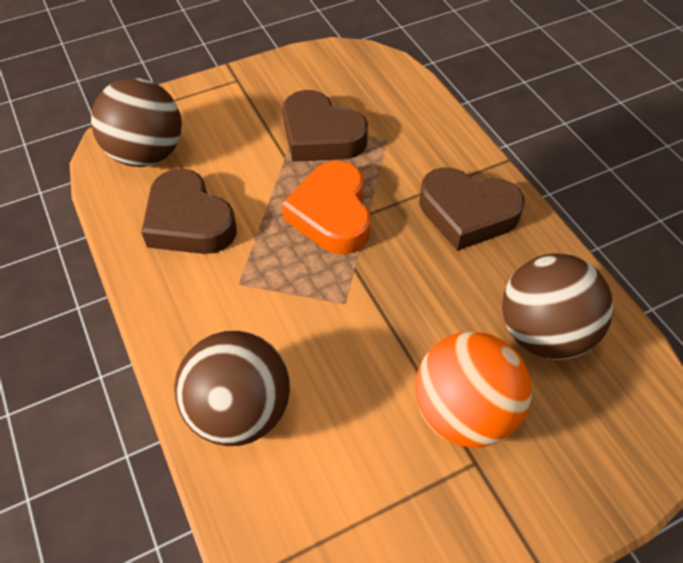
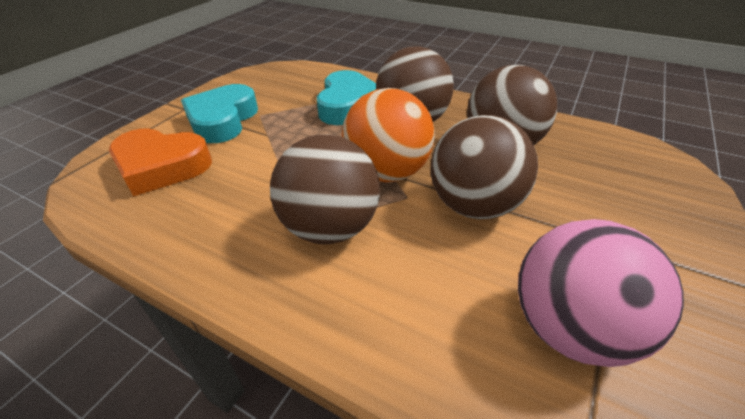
brown ball: [91,78,182,167] [174,331,290,446] [502,254,613,360] = 3 -> [270,135,380,244] [376,46,454,122] [431,115,538,219] [467,65,557,145] = 4
brown heart: [141,168,237,254] [283,90,368,162] [419,167,525,251] = 3 -> none = 0
pink ball: none = 0 -> [518,219,684,367] = 1
turquoise heart: none = 0 -> [181,84,258,143] [317,70,376,125] = 2

